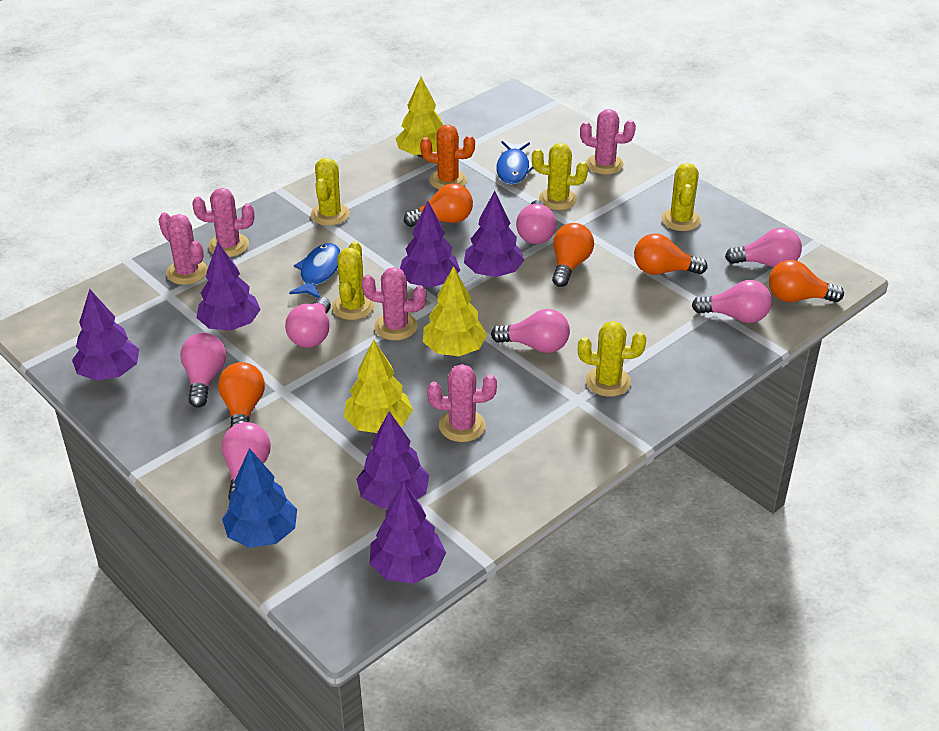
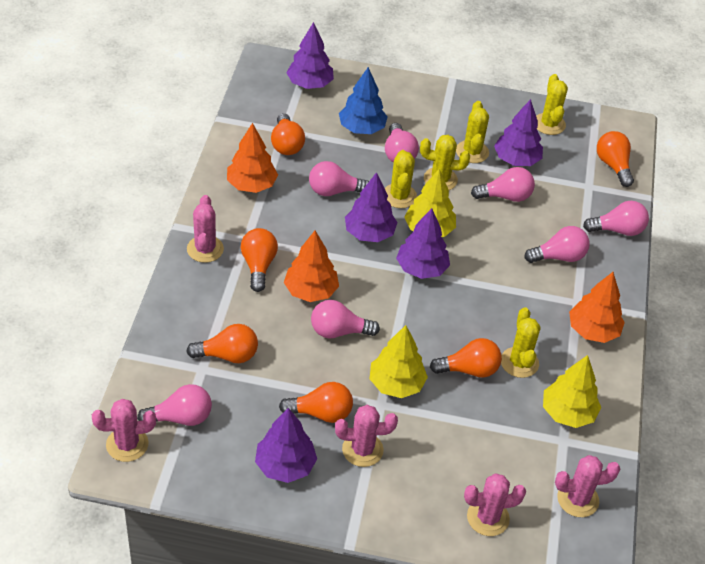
blue fish: [289,243,341,298] [496,141,533,185] = 2 -> none = 0
orange cactus: [420,124,475,189] = 1 -> none = 0
orange light bulb: [218,362,265,427] [404,184,473,227] [552,223,594,287] [634,233,708,275] [769,260,844,302] = 5 -> [186,324,258,363] [241,228,278,292] [271,113,305,155] [279,382,353,423] [430,338,502,378] [597,131,634,187] = 6
orange tree: none = 0 -> [227,123,278,193] [284,231,339,302] [569,272,625,343] = 3
purple tree: [72,289,139,381] [196,242,261,331] [356,411,429,508] [370,483,446,583] [400,201,460,287] [464,191,524,277] = 6 -> [255,408,317,483] [287,22,334,89] [345,172,398,242] [396,208,450,279] [494,99,543,166] = 5

